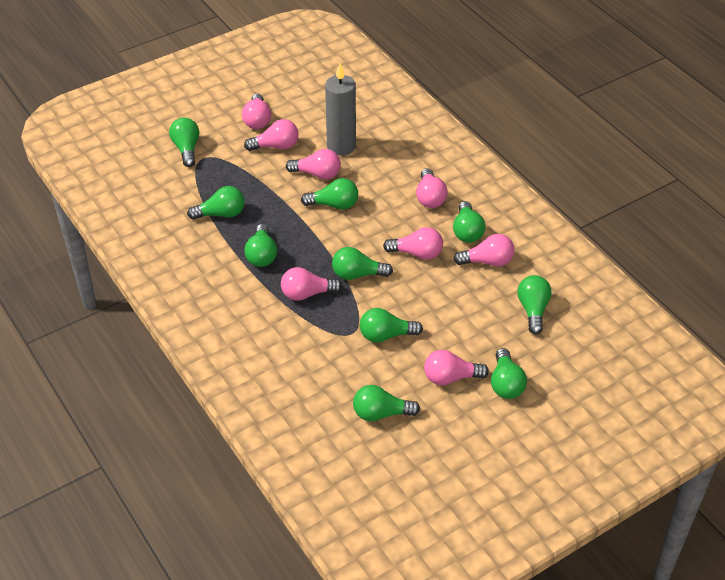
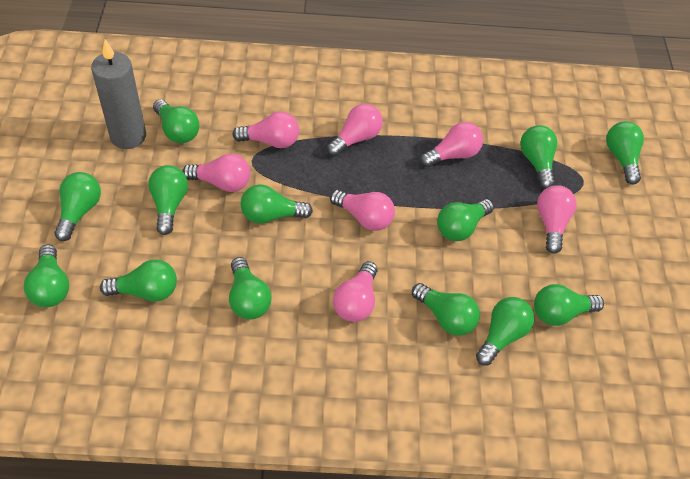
green light bulb: [169,118,199,167] [187,186,245,220] [245,224,277,267] [301,178,358,210] [332,247,393,280] [353,385,420,422] [360,308,423,343] [453,201,485,243] [491,348,527,399] [518,275,552,335] = 10 -> [24,244,69,307] [54,172,101,241] [100,259,177,302] [148,165,188,235] [153,99,200,143] [229,257,272,319] [240,184,313,224] [412,283,480,336] [437,199,494,241] [476,297,534,366] [520,125,557,189] [534,284,604,326] [606,121,644,185] = 13
pink light bulb: [242,93,271,129] [244,119,299,151] [281,267,343,301] [286,149,341,180] [383,227,443,260] [416,168,448,208] [424,350,489,385] [453,234,514,266] = 8 -> [182,154,250,192] [232,112,299,148] [327,104,383,156] [330,190,395,231] [333,261,377,322] [420,122,483,167] [537,185,576,254] = 7

